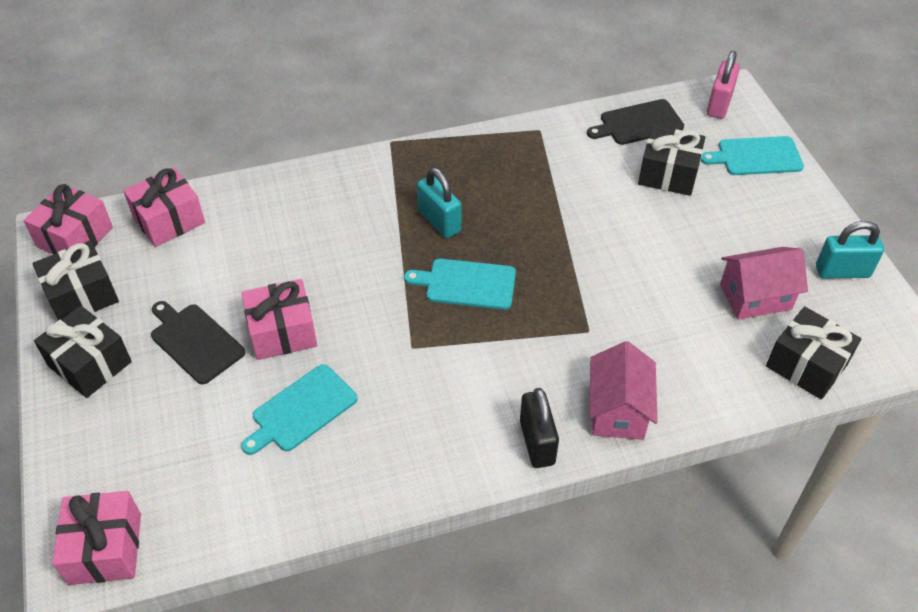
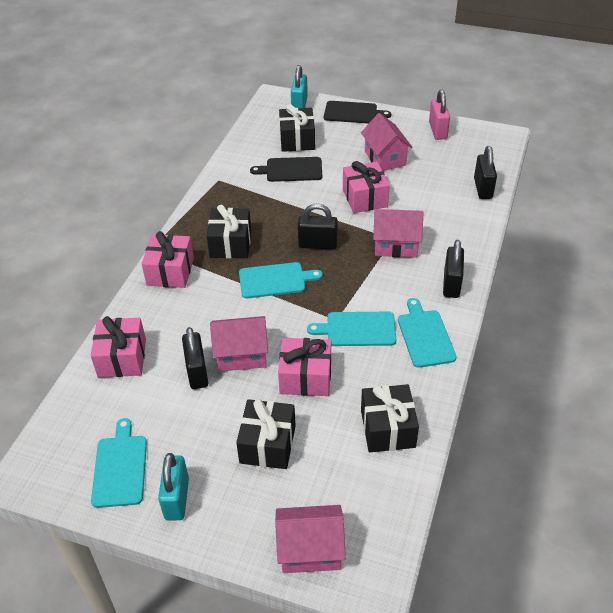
black padlock: [520,388,559,468] = 1 -> [182,327,208,389] [298,203,338,249] [443,240,464,298] [474,146,497,199] = 4
pink house: [589,341,657,440] [720,247,808,320] = 2 -> [210,316,268,372] [275,505,346,573] [361,113,412,171] [373,209,424,258] = 4
turquoise cutting board: [241,364,358,455] [404,259,516,310] [701,136,804,175] = 3 -> [91,418,147,508] [239,262,323,298] [307,312,396,346] [398,298,457,368] = 4

